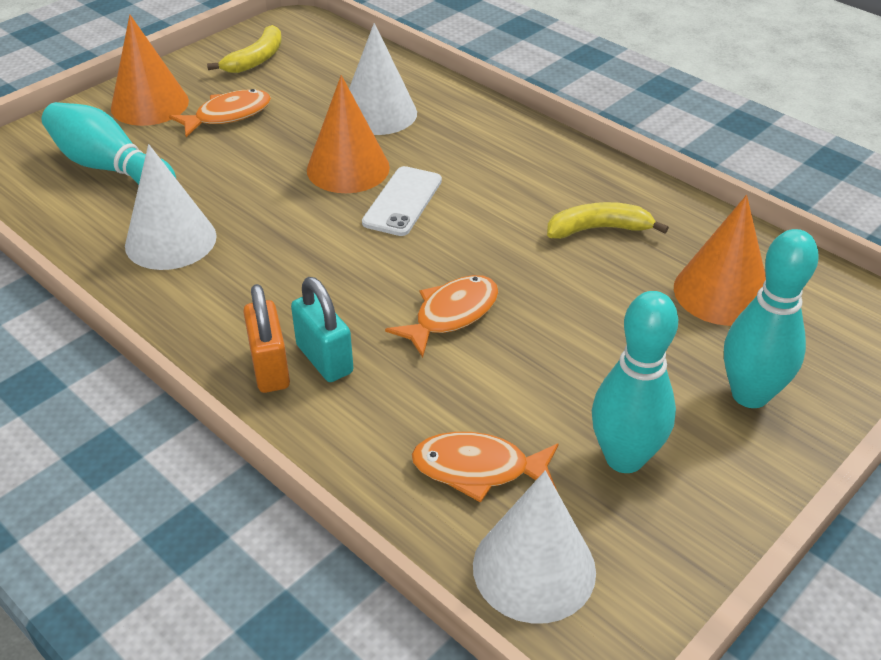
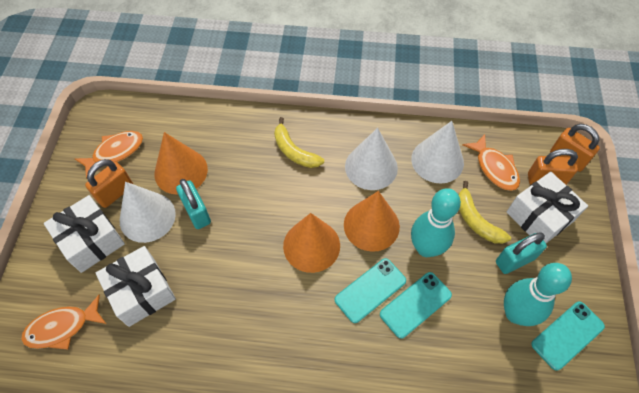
orange padlock: [243,284,290,393] = 1 -> [85,159,133,208] [528,149,578,185] [550,124,600,172] = 3
turquoise bowling pin: [42,102,176,185] [592,291,678,473] [724,229,819,408] = 3 -> [411,188,461,257] [504,263,572,326] = 2
turquoise padlock: [291,277,353,382] = 1 -> [176,179,211,229] [496,232,547,274] = 2
turquoise phone: none = 0 -> [335,258,406,323] [380,272,452,339] [531,301,605,371] = 3
white gift: none = 0 -> [44,195,125,273] [96,246,176,327] [507,171,588,243] = 3
white phone: [362,166,442,236] = 1 -> none = 0

